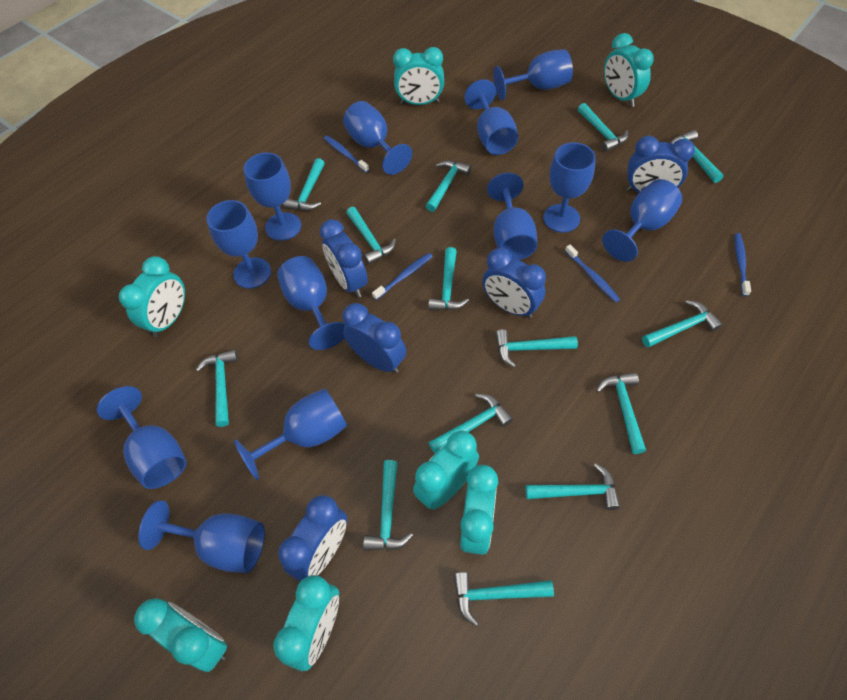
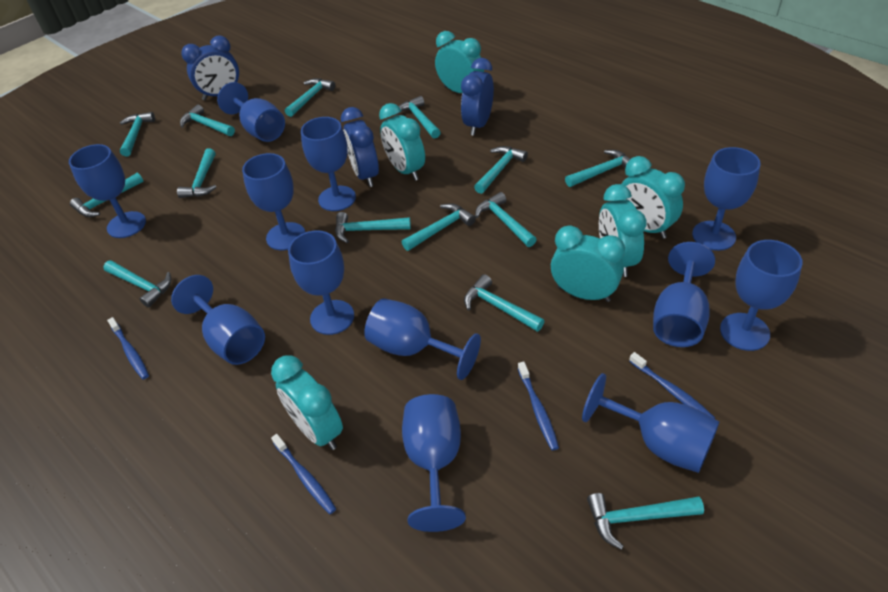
blue clock: [278,495,347,582] [320,219,368,298] [342,303,406,373] [482,248,546,318] [627,136,695,193] = 5 -> [181,35,239,100] [341,107,379,187] [461,58,494,136] = 3
turquoise clock: [119,256,185,337] [134,598,227,672] [273,575,339,671] [393,47,444,105] [413,431,479,510] [460,465,498,555] [604,33,654,107] = 7 -> [271,355,343,450] [379,103,425,181] [435,31,484,93] [551,225,625,302] [599,184,647,277] [622,156,685,239] = 6

